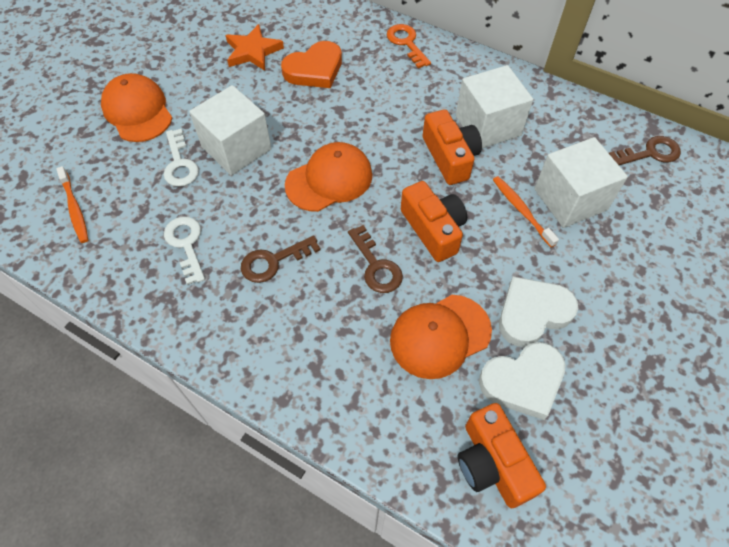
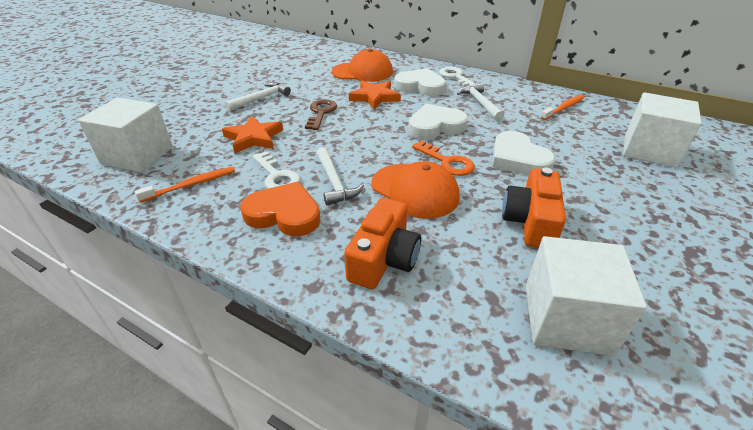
brown key: [241,235,320,283] [348,225,403,293] [609,136,681,165] = 3 -> [305,99,337,130] = 1
orange camera: [401,181,467,262] [423,109,482,185] [457,403,546,508] = 3 -> [344,198,421,289] [502,168,566,248] = 2
orange cap: [101,73,172,142] [285,142,372,212] [390,295,492,379] = 3 -> [332,49,393,82] [371,161,460,219] = 2
orange star: [225,24,284,71] = 1 -> [222,116,283,153] [349,80,401,109] = 2
white hammer: none = 0 -> [225,82,291,111] [316,147,364,205] [457,83,504,121] = 3
white heart: [479,342,566,420] [499,276,578,347] = 2 -> [394,68,446,96] [408,104,468,139] [492,131,556,175] = 3

